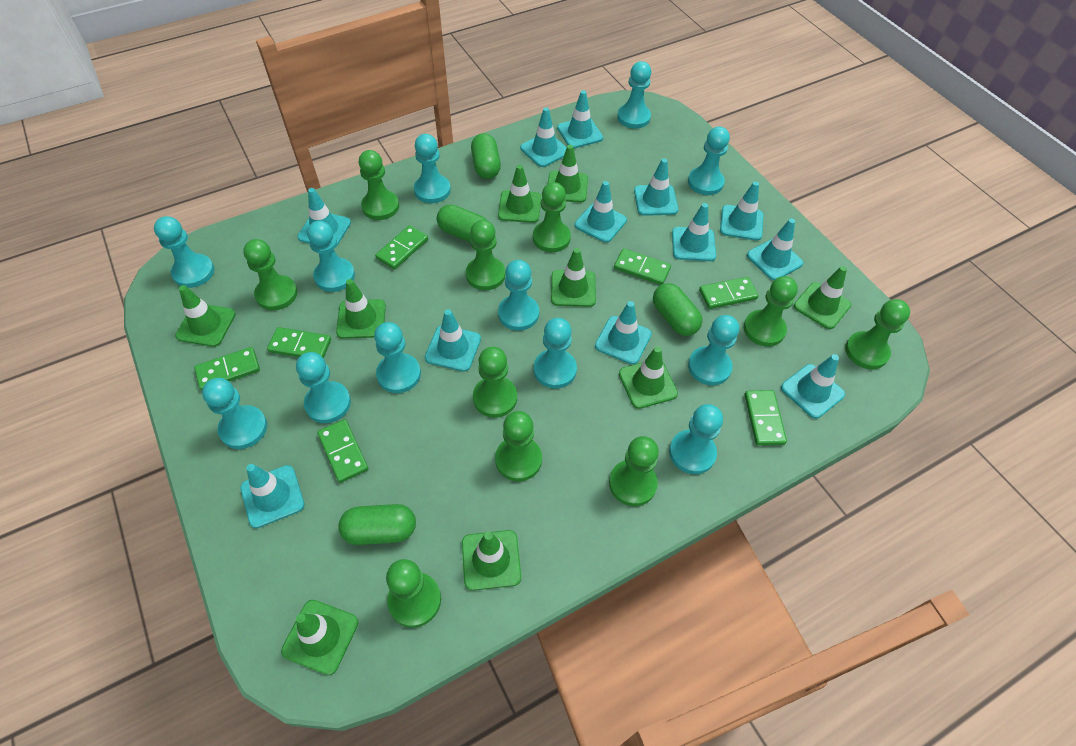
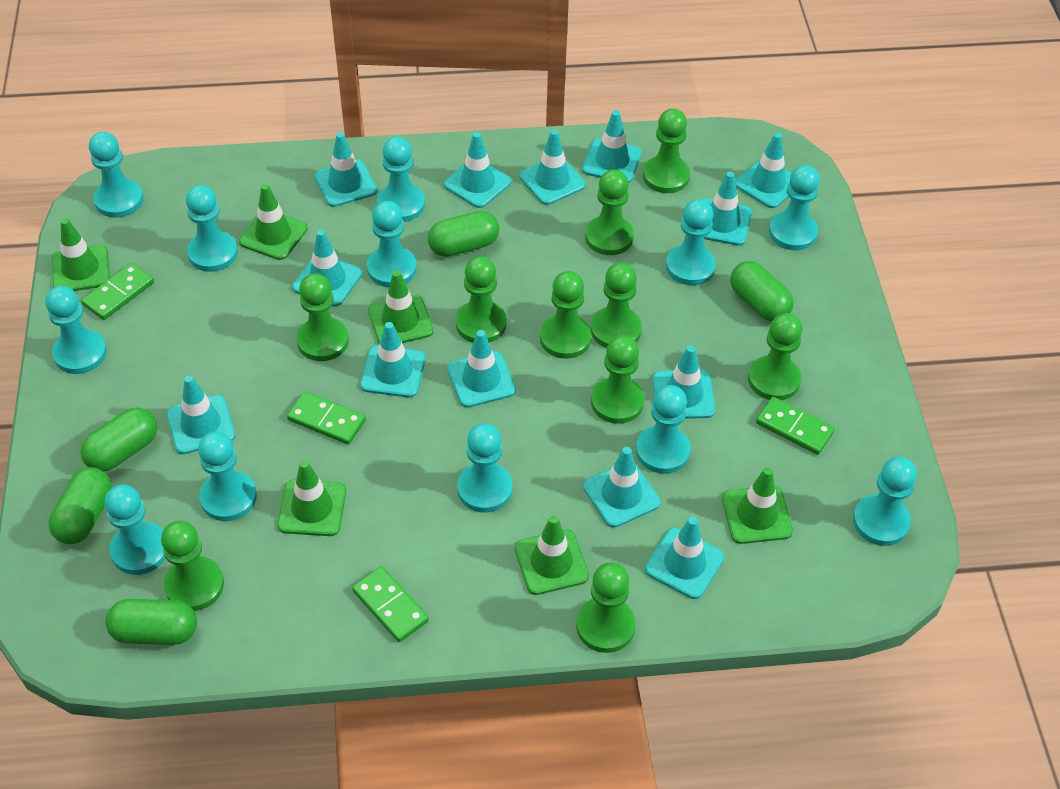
green capsule: [339,504,416,545] [437,204,486,242] [471,133,501,179] [653,283,703,336] = 4 -> [49,467,112,544] [80,408,157,472] [106,599,197,645] [428,211,499,257] [730,261,794,321] = 5
green domino: [194,347,260,390] [267,327,331,358] [317,419,368,483] [375,225,428,269] [614,248,671,285] [699,277,759,309] [745,390,787,446] = 7 -> [81,263,154,320] [287,391,366,445] [352,566,429,642] [756,397,835,455] = 4
green traffic cone: [175,285,236,347] [281,600,359,675] [336,279,386,339] [462,530,521,591] [498,165,541,223] [548,145,588,203] [551,248,596,307] [619,346,678,409] [794,266,851,329] = 9 -> [52,218,110,291] [239,184,308,260] [277,460,346,536] [368,270,433,344] [515,515,589,595] [722,467,793,544] = 6
turquoise traffic cone: [240,464,304,528] [297,188,351,248] [425,309,481,372] [520,107,567,167] [557,90,603,148] [575,181,627,243] [595,301,652,365] [634,158,678,216] [672,203,716,261] [720,181,763,241] [747,219,803,280] [781,354,845,419] = 12 -> [167,376,235,454] [292,230,362,307] [314,132,377,207] [360,322,426,398] [444,132,511,208] [447,330,516,408] [520,130,586,205] [582,110,642,183] [583,447,661,528] [645,517,725,599] [653,345,715,419] [703,172,752,246] [735,133,792,208] = 13

